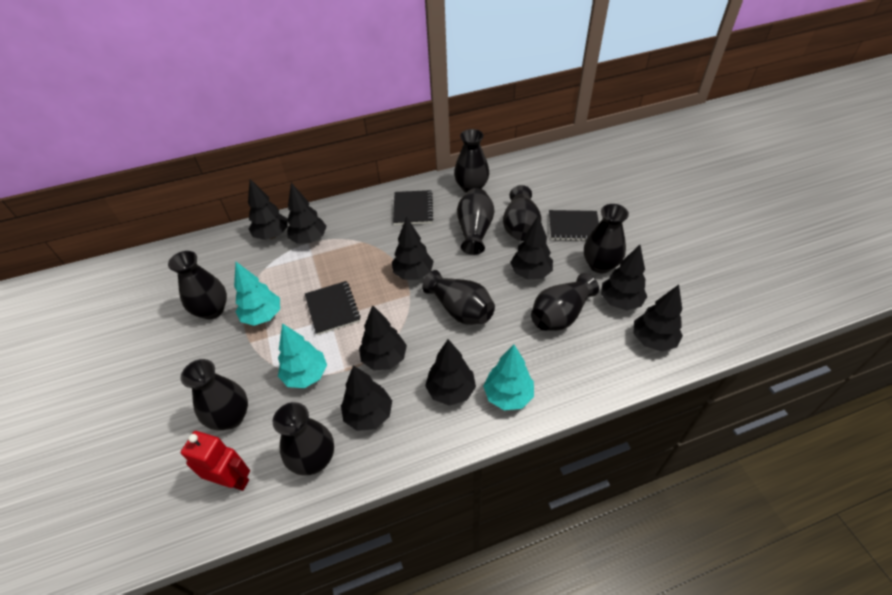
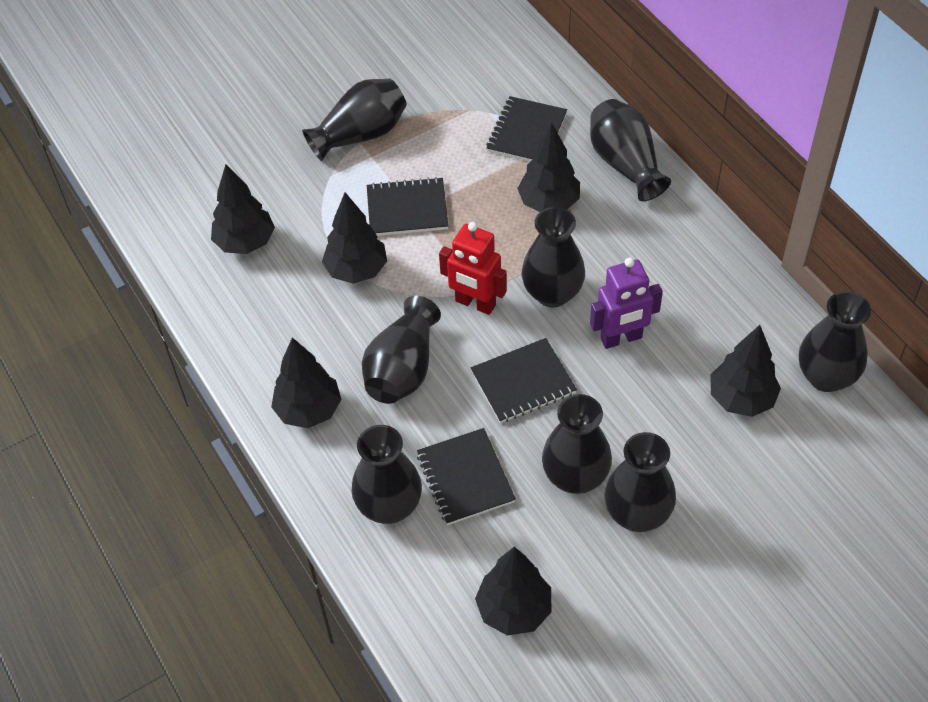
black notebook: [305,281,361,335] [393,190,433,225] [549,210,599,241] = 3 -> [367,177,448,236] [417,428,516,525] [471,338,577,423] [486,96,567,162] = 4
black tree: [248,179,288,240] [287,183,327,244] [341,365,392,431] [359,305,407,370] [392,217,434,280] [425,339,476,406] [510,216,553,279] [601,245,647,310] [633,285,683,352] = 9 -> [211,164,275,254] [271,337,342,428] [322,193,387,284] [475,547,551,636] [517,122,580,212] [710,325,781,417] = 6
black vase: [168,251,227,319] [180,359,248,430] [273,402,334,476] [422,270,495,325] [454,129,489,193] [457,188,494,255] [503,185,542,241] [531,273,599,331] [584,204,629,273] = 9 -> [302,79,407,161] [351,425,422,524] [362,296,441,404] [522,207,585,307] [542,394,612,494] [590,99,671,201] [604,432,676,532] [799,291,871,392] = 8
purple robot: none = 0 -> [590,257,663,349] = 1
turquoise tree: [234,262,280,326] [278,323,327,388] [483,344,534,410] = 3 -> none = 0

